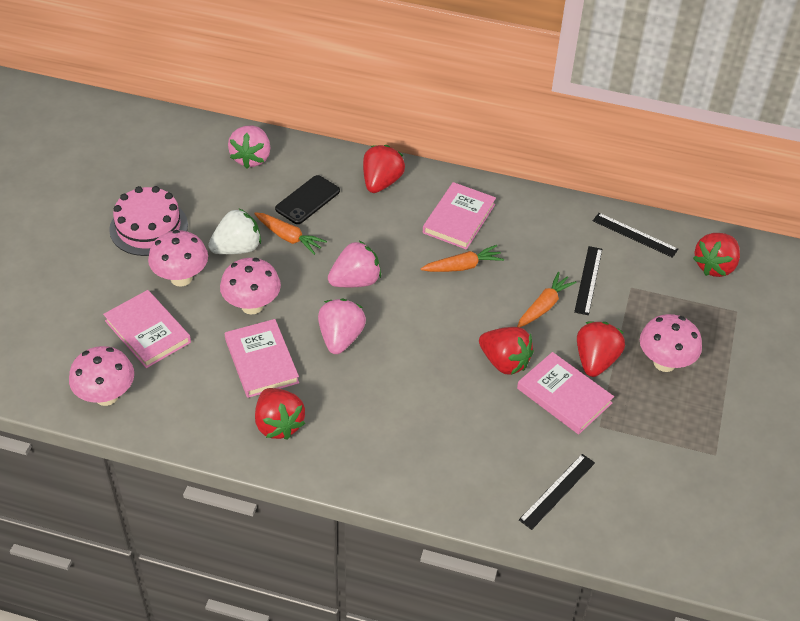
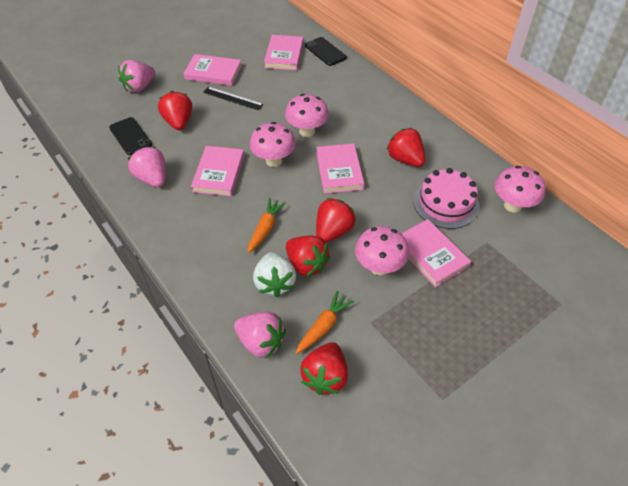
black phone: [275,175,340,224] = 1 -> [109,117,152,155] [305,37,347,66] = 2
black ruler: [519,454,595,530] [574,246,602,315] [593,213,678,258] = 3 -> [203,87,264,110] = 1
orange carrot: [254,212,327,255] [420,245,504,272] [517,272,577,327] = 3 -> [248,198,286,253] [296,291,354,354] = 2
pink book: [103,290,191,368] [225,319,299,398] [423,182,496,250] [517,352,614,434] = 4 -> [184,54,242,86] [191,146,244,196] [264,35,303,71] [316,144,365,194] [401,219,471,287] = 5

